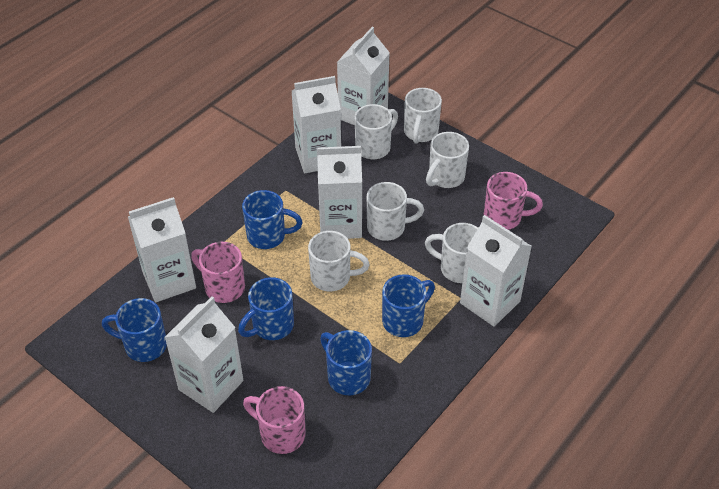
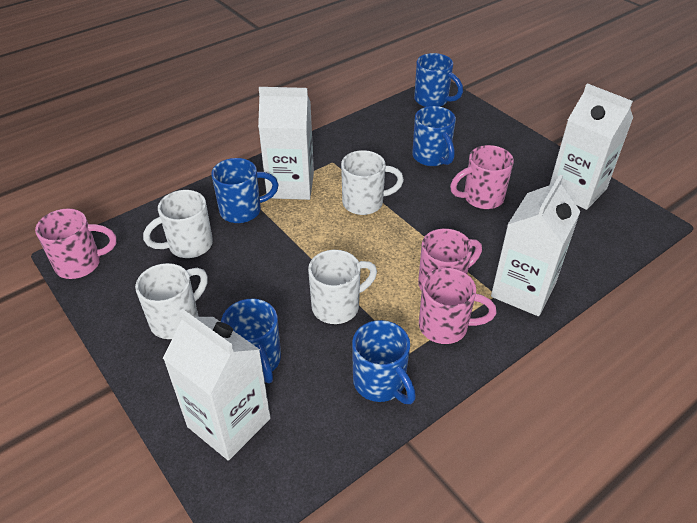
pink mug: [191,242,245,303] [243,386,306,454] [484,172,543,230] = 3 -> [35,209,116,279] [418,229,482,291] [419,268,496,344] [450,145,514,209] = 4
white carton: [128,197,196,302] [164,296,243,413] [292,76,341,173] [317,146,362,239] [337,27,390,125] [460,215,532,327] = 6 -> [163,309,271,461] [258,87,314,200] [491,175,581,316] [550,83,633,210] = 4
white mug: [308,231,370,291] [355,104,398,159] [367,182,424,241] [404,88,442,144] [425,223,478,283] [426,132,469,188] = 6 -> [135,263,208,339] [143,190,213,258] [308,250,377,324] [341,150,404,215] = 4

